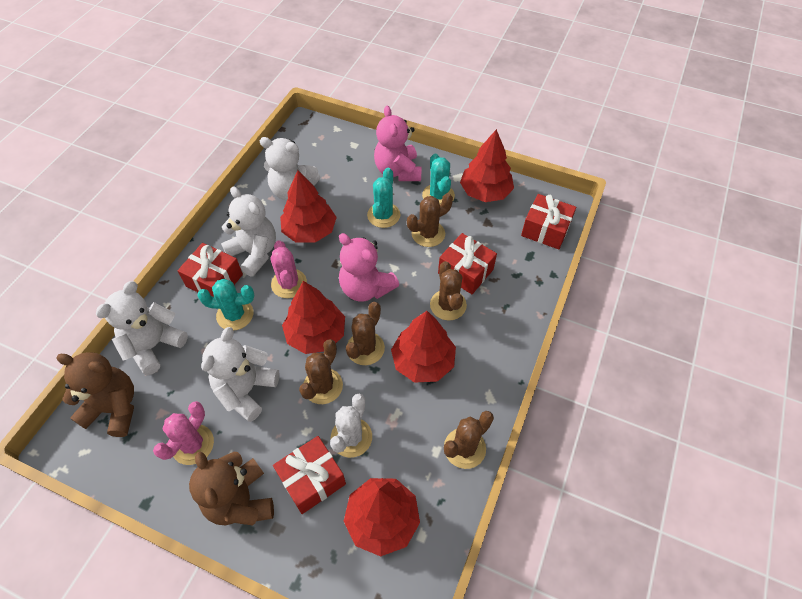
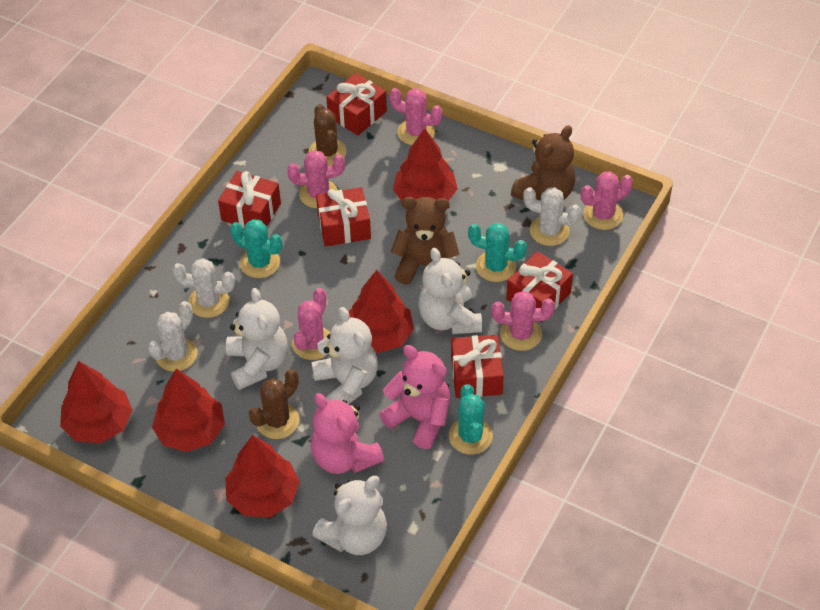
brown cactus: [299,339,343,404] [346,302,385,365] [407,193,453,247] [430,261,467,320] [444,411,494,469] = 5 -> [249,369,299,439] [309,104,347,166] = 2
pink cactus: [153,401,214,465] [271,240,307,298] = 2 -> [287,150,345,208] [292,288,330,360] [389,88,443,145] [492,291,555,351] [581,171,633,230] = 5
red gift: [178,243,243,297] [273,436,346,514] [438,233,497,294] [521,194,576,250] = 4 -> [218,171,281,228] [316,187,371,246] [326,73,387,135] [451,335,504,398] [506,251,573,322] = 5
white cactus: [330,394,372,458] = 1 -> [148,301,197,372] [172,258,235,318] [523,187,581,246] = 3

